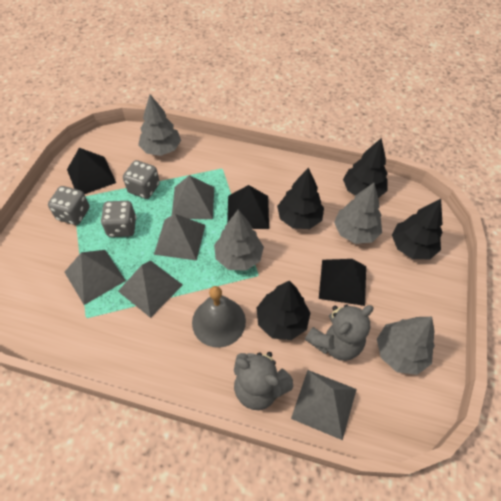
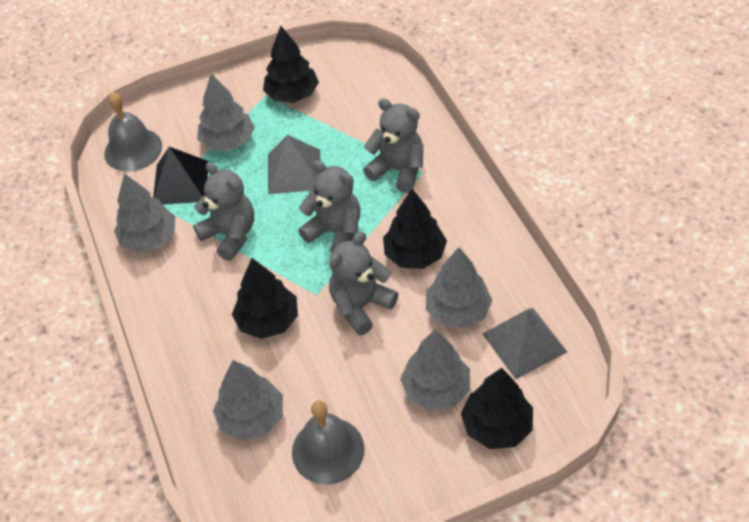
black pyramid: [67,148,116,194] [227,185,269,229] [319,259,366,306] = 3 -> [153,147,209,205] = 1
grey bell: [192,286,246,348] = 1 -> [104,92,162,172] [292,400,365,485] = 2
grey dice: [48,186,90,225] [101,201,136,237] [123,160,160,199] = 3 -> none = 0
grey pyramid: [65,250,126,305] [118,261,183,318] [154,214,205,261] [172,175,214,219] [291,370,357,440] = 5 -> [268,135,321,194] [483,308,567,379] = 2
grey teddy bear: [234,352,293,410] [305,304,373,361] = 2 -> [193,162,254,261] [298,160,361,253] [329,232,398,335] [363,98,423,193] = 4
grey tree: [138,94,181,156] [214,210,264,271] [334,183,382,244] [377,317,435,375] = 4 -> [114,173,175,253] [197,74,255,151] [213,360,283,441] [400,329,470,411] [426,247,492,329] = 5

